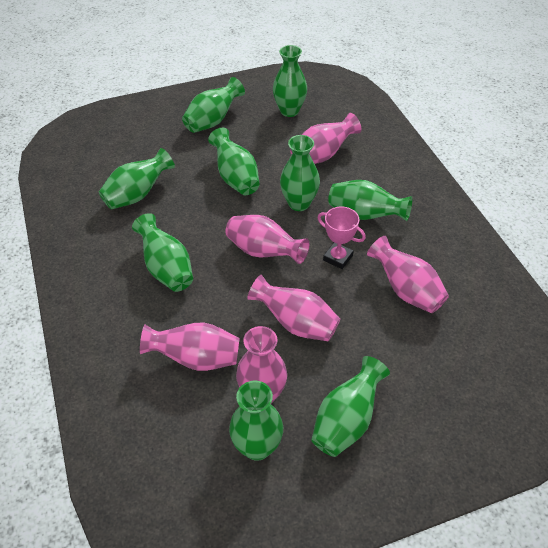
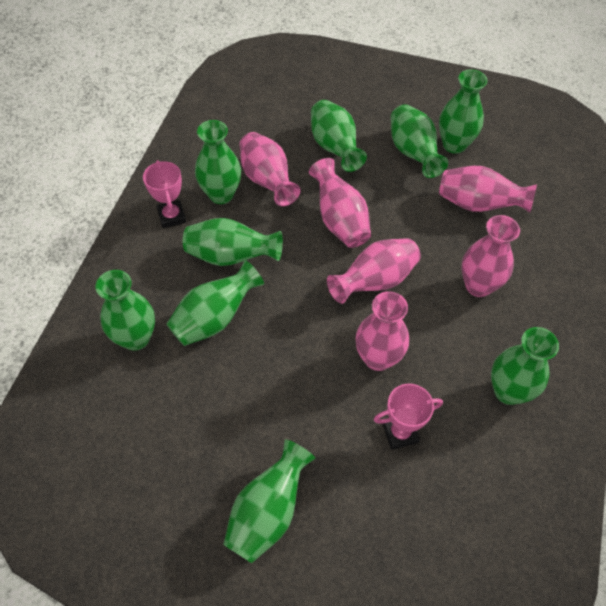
pink trophy: [317,207,366,269] = 1 -> [143,160,186,228] [374,384,443,450] = 2

